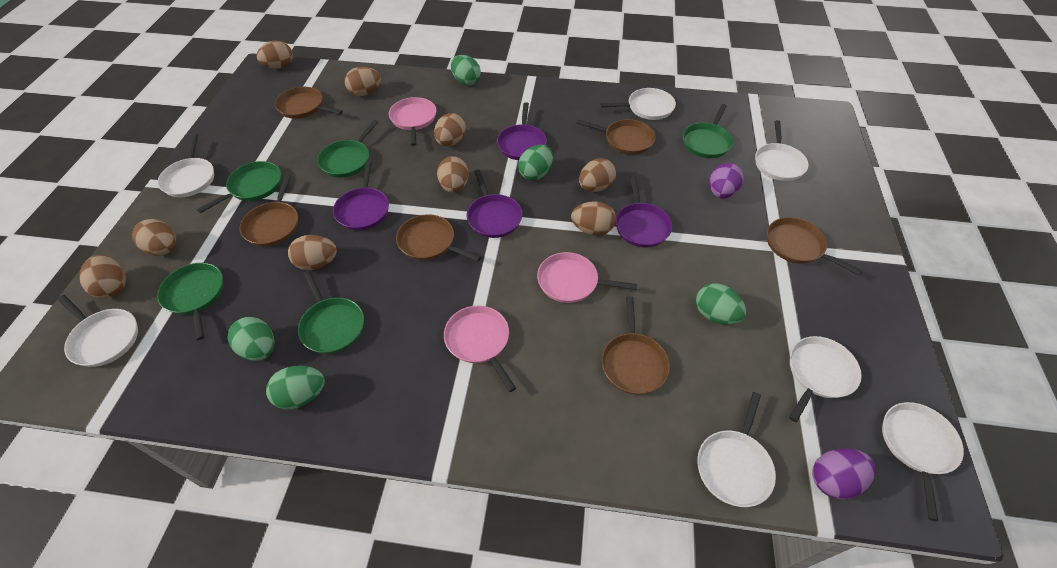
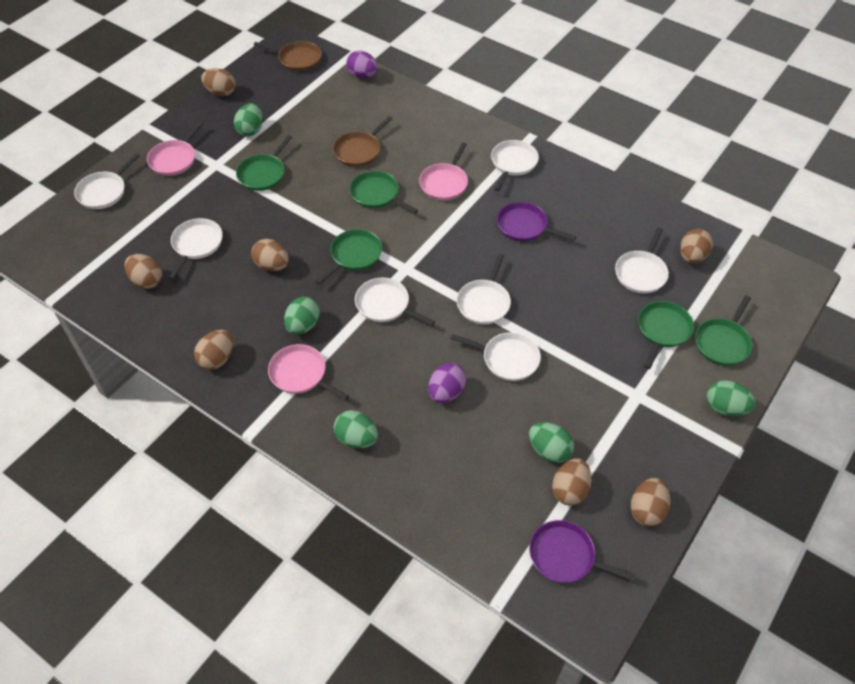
brown egg: [79,255,126,298] [132,219,176,256] [256,41,293,69] [288,235,337,270] [344,67,381,96] [434,113,466,146] [437,156,469,193] [571,201,616,236] [579,158,616,192] = 9 -> [125,254,162,289] [194,330,233,370] [201,68,236,96] [251,239,289,271] [552,458,591,506] [630,478,670,526] [680,229,713,264] = 7
brown pan: [240,175,298,247] [275,87,343,119] [396,214,481,262] [576,119,656,155] [601,296,670,395] [767,217,863,276] = 6 -> [254,41,322,71] [333,116,393,167] = 2
purple pan: [333,161,389,230] [467,170,522,238] [497,102,547,160] [616,176,672,247] = 4 -> [497,202,576,241] [529,520,636,583] = 2

